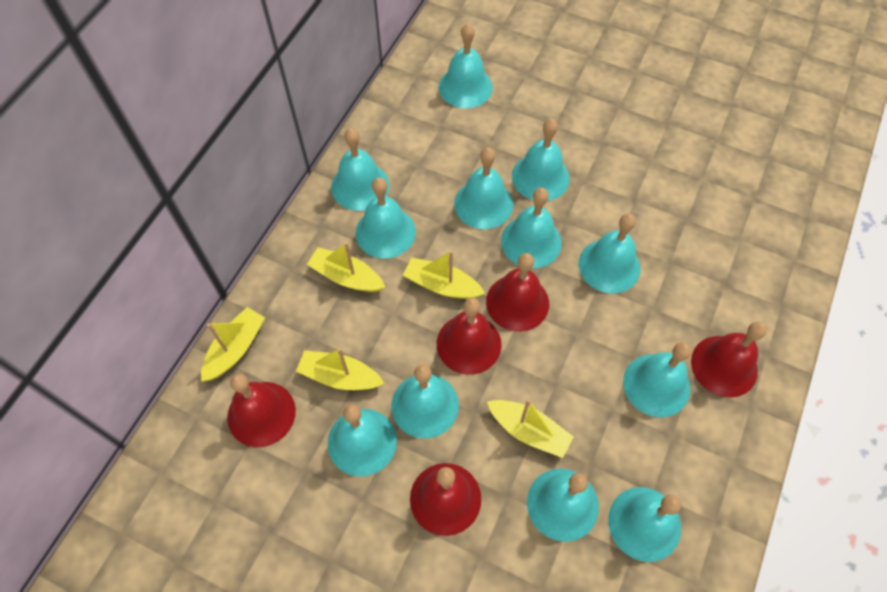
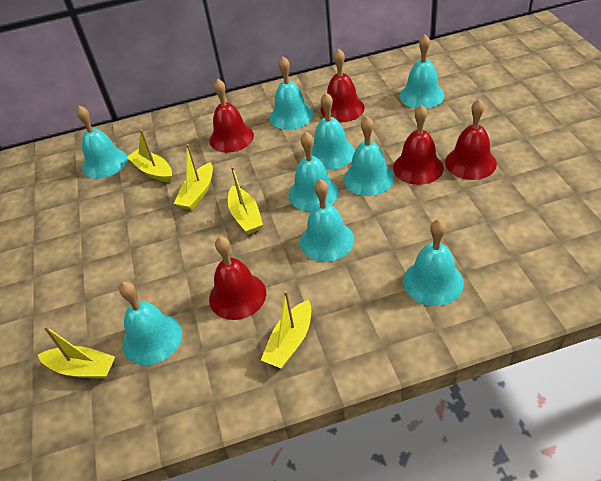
turquoise bell: [328,404,397,476] [331,128,389,211] [355,178,416,259] [391,364,459,439] [439,23,493,108] [454,147,513,229] [501,188,562,268] [512,119,570,201] [527,469,599,542] [579,213,640,294] [608,487,681,562] [623,342,691,417] = 12 -> [77,106,127,179] [119,281,182,365] [270,57,313,130] [288,132,339,211] [300,179,354,262] [312,93,355,170] [344,116,394,196] [400,34,444,109] [403,219,464,306] = 9

